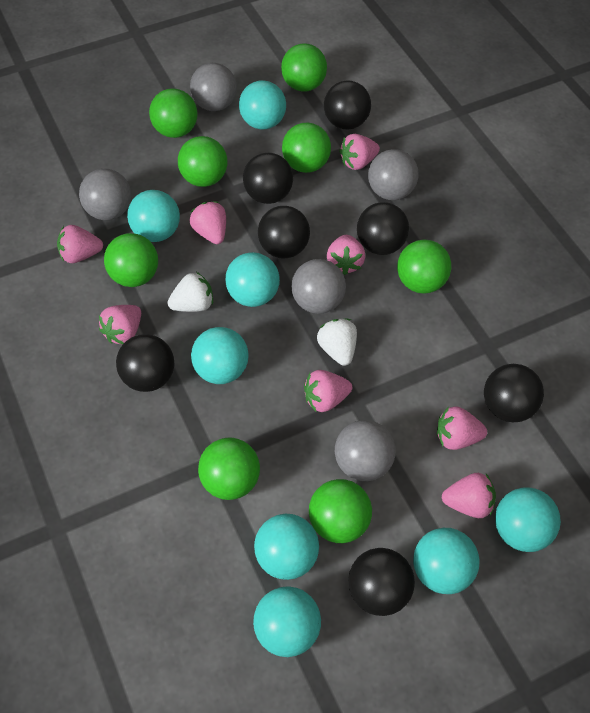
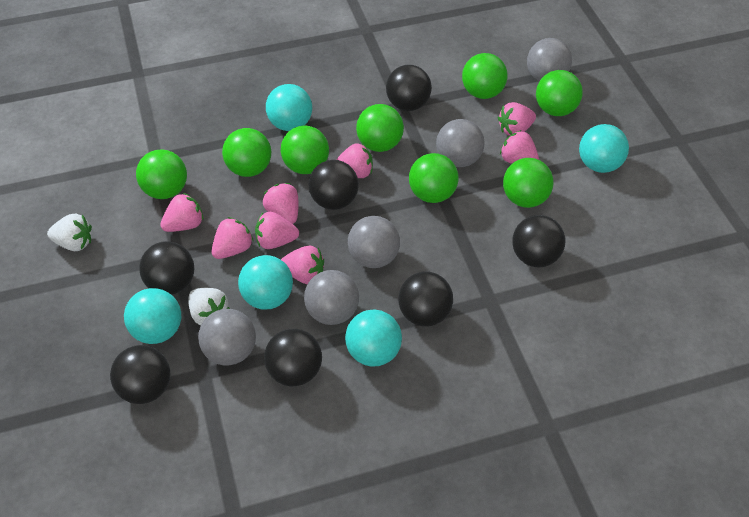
turquoise ball: [127,190,180,242] [191,327,249,384] [225,252,280,307] [239,80,286,130] [253,586,321,657] [254,514,319,580] [413,528,479,594] [495,487,561,552] = 8 -> [124,288,181,344] [238,255,293,310] [266,84,312,131] [345,309,402,366] [579,124,629,173] = 5

